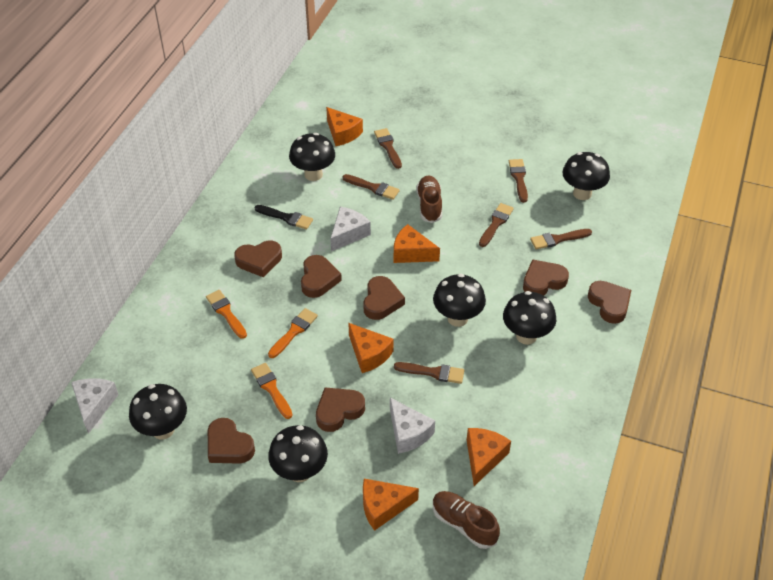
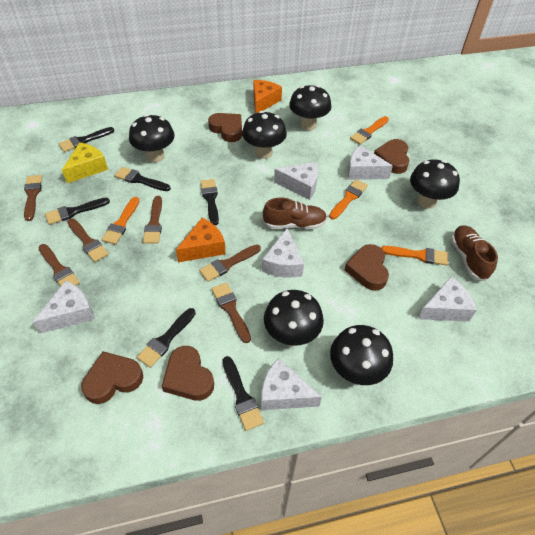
black brush: [254,205,313,230] = 1 -> [45,197,110,225] [59,127,114,152] [115,167,171,191] [137,308,196,368] [201,179,219,225] [223,356,264,431] = 6
brown heart: [208,418,255,464] [234,241,282,277] [301,255,342,298] [316,387,365,432] [363,276,405,320] [523,259,569,296] [588,281,631,324] = 7 -> [81,351,143,404] [162,346,214,401] [208,113,242,142] [345,244,389,291] [374,139,410,174] = 5
orange brush: [206,290,247,339] [251,363,293,419] [268,308,318,358] = 3 -> [102,197,139,244] [329,179,368,220] [350,116,389,145] [381,246,448,266] = 4
orange cheese: [326,107,363,146] [348,323,394,373] [363,479,419,531] [394,224,440,263] [467,428,511,486] = 5 -> [176,218,226,262] [253,80,282,113] = 2
white cheese: [71,378,119,434] [330,207,371,251] [390,398,435,454] = 3 -> [33,281,95,334] [261,358,322,410] [262,227,304,278] [274,162,318,200] [348,145,393,180] [418,277,477,322] = 6
yellow cheese: none = 0 -> [62,142,108,183] = 1

